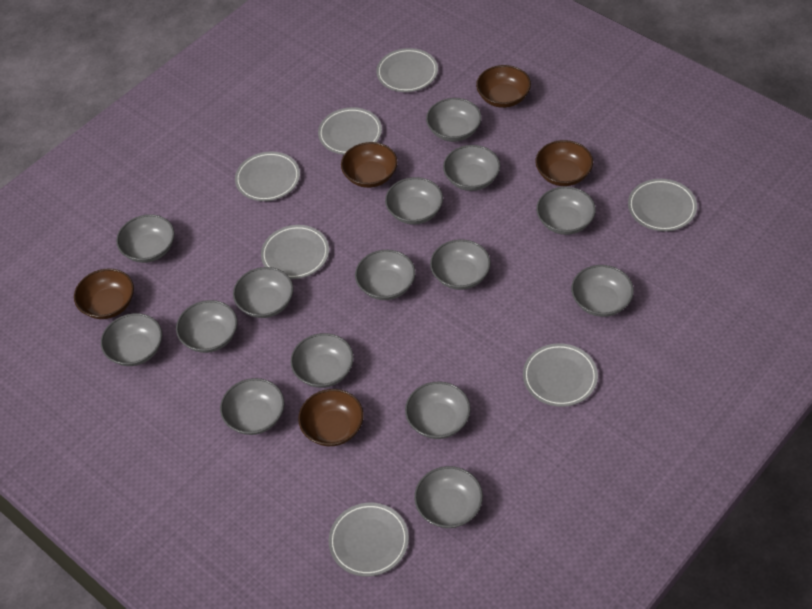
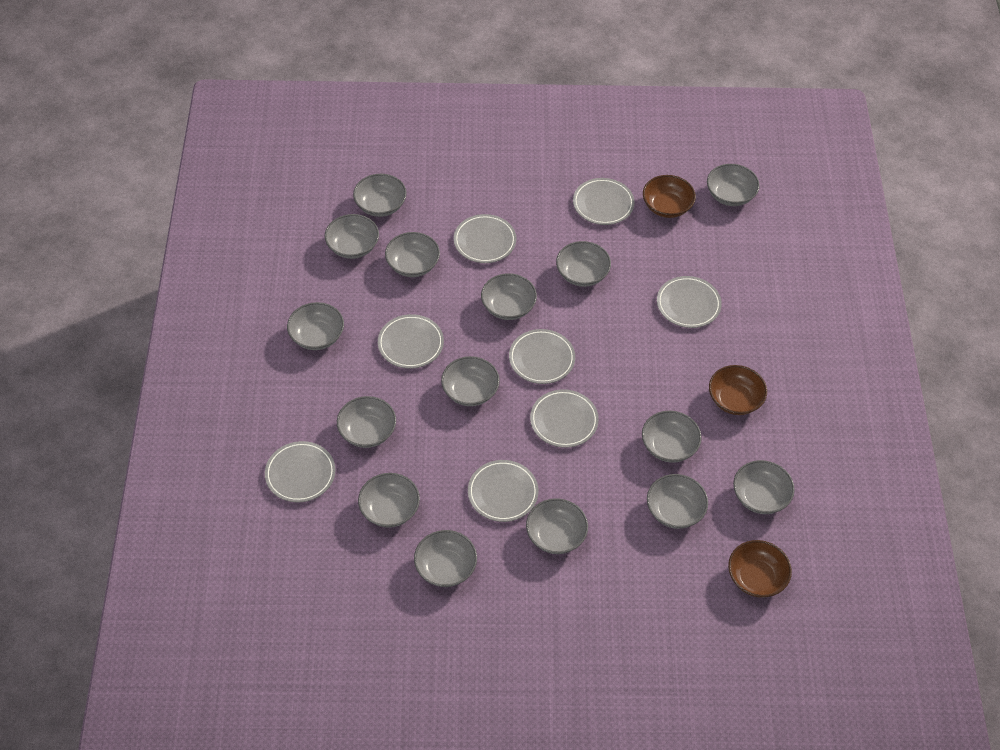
brown bowl: [74,268,134,319] [298,389,364,446] [341,142,398,188] [476,65,531,108] [535,140,593,186] = 5 -> [643,175,696,218] [709,365,767,415] [728,540,792,597] = 3
grey plate: [235,151,300,201] [261,225,329,279] [318,107,382,155] [329,503,409,577] [376,48,438,92] [523,343,598,407] [628,179,697,231] = 7 -> [265,441,335,502] [378,314,444,369] [454,214,516,263] [468,460,538,522] [509,329,575,384] [530,389,599,448] [573,178,635,225] [657,276,722,328] = 8

